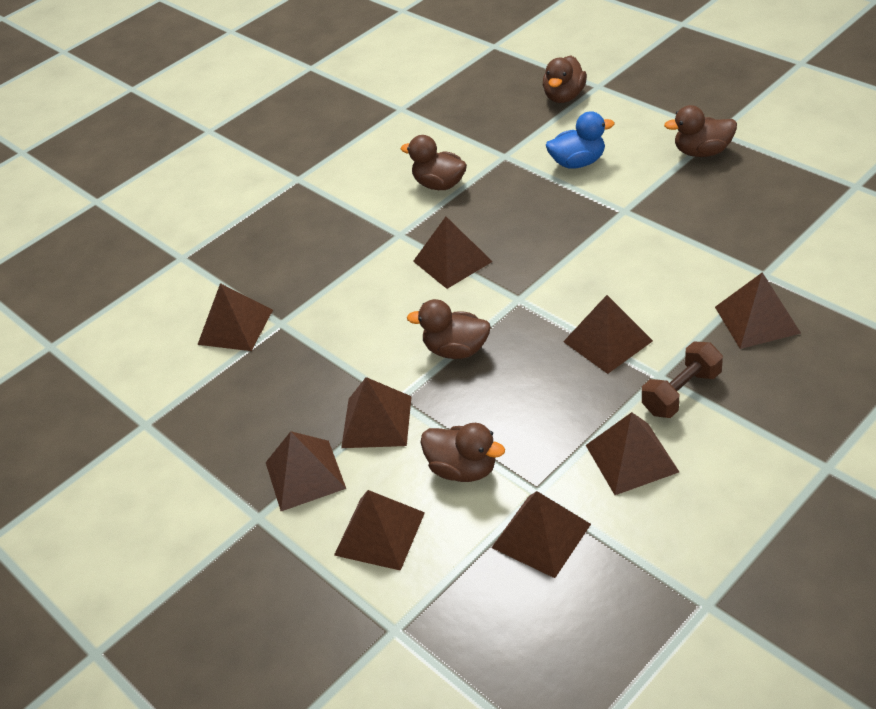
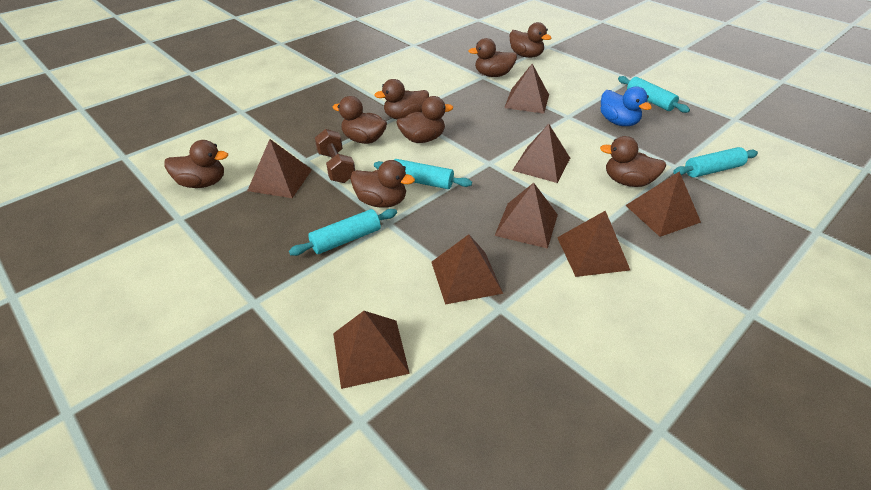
brown duck: [401,135,467,190] [407,299,491,359] [420,423,505,482] [543,55,587,103] [664,105,737,157] = 5 -> [164,140,228,188] [332,96,387,144] [350,160,415,208] [374,79,429,120] [397,96,453,143] [469,38,517,77] [510,22,552,58] [600,136,666,187] = 8
brown pyramid: [197,283,273,351] [266,431,346,511] [334,490,425,571] [341,377,412,448] [413,217,493,289] [491,491,591,578] [563,295,653,374] [586,412,679,495] [715,272,801,349] = 9 -> [247,139,312,198] [333,311,410,389] [432,234,503,305] [495,183,558,249] [504,64,549,114] [512,124,570,183] [557,211,630,277] [625,171,701,237] = 8
turquoise rolling pin: none = 0 -> [289,209,397,256] [374,159,472,189] [618,76,690,113] [673,147,758,178] = 4

